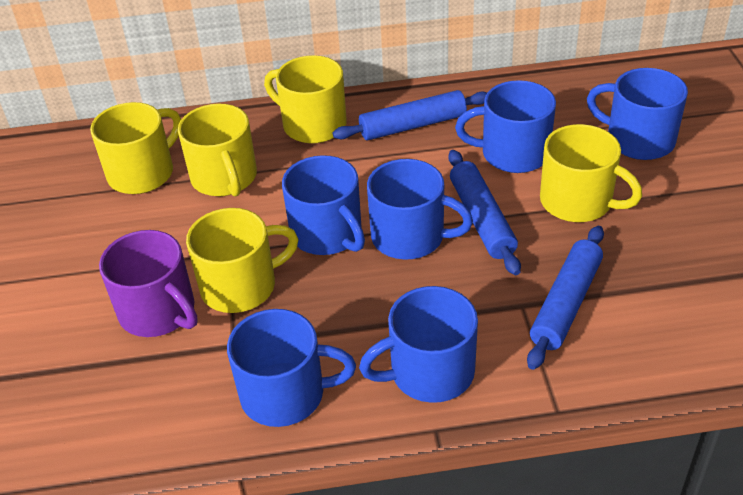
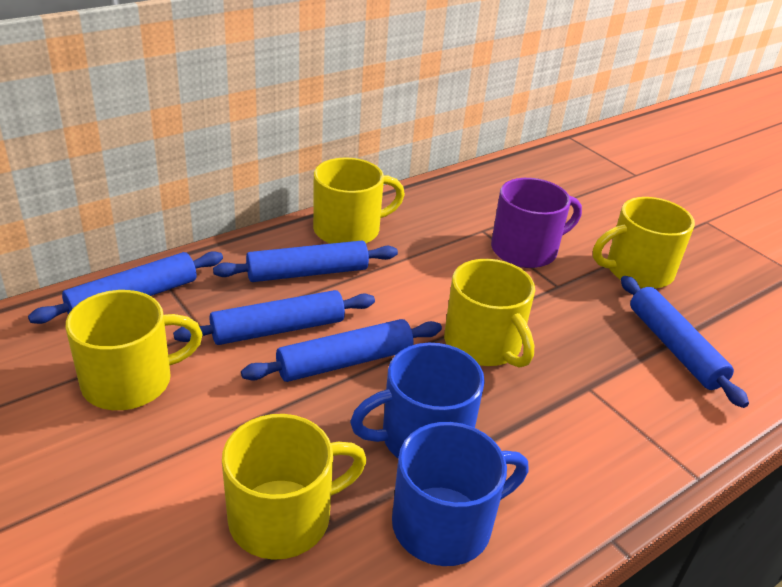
blue mug: [227,309,356,427] [282,155,365,255] [359,286,478,403] [367,159,473,260] [455,80,556,173] [587,68,688,160] = 6 -> [350,343,485,458] [392,422,529,566] = 2
blue rolling pin: [333,90,487,140] [448,150,521,275] [527,226,604,370] = 3 -> [28,251,223,324] [173,290,375,345] [213,241,398,282] [241,319,442,382] [621,276,749,408] = 5

